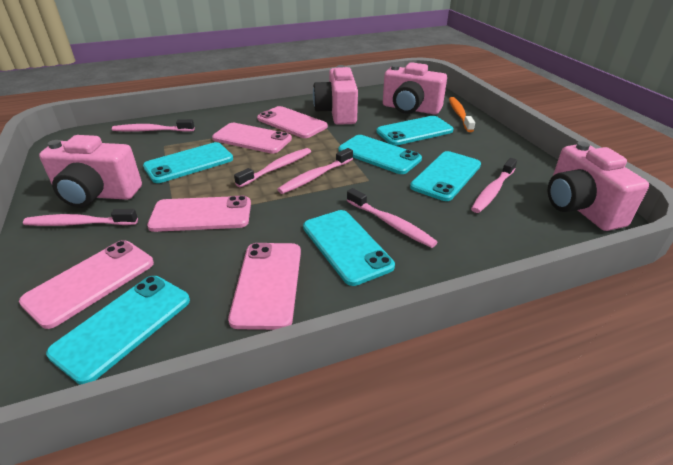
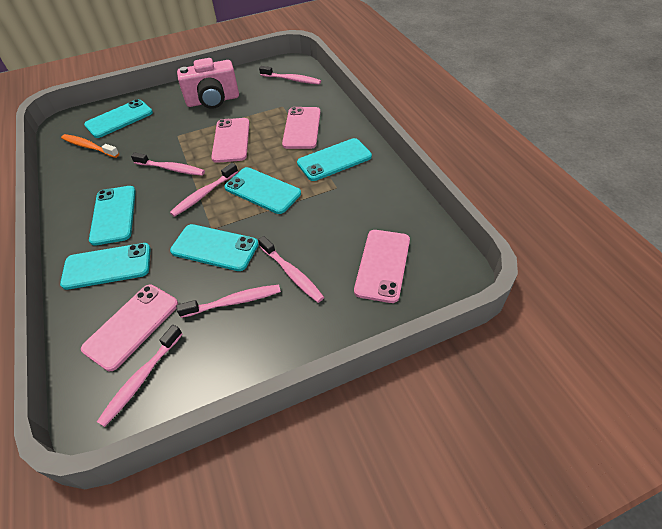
pink camera: [39,135,142,208] [313,65,358,125] [383,62,447,115] [548,141,649,231] = 4 -> [177,58,239,109] = 1
pink phone: [19,240,154,329] [147,196,251,232] [212,123,292,154] [228,243,301,330] [257,106,328,138] = 5 -> [81,285,178,371] [211,118,250,163] [282,107,321,149] [354,230,410,303] = 4

